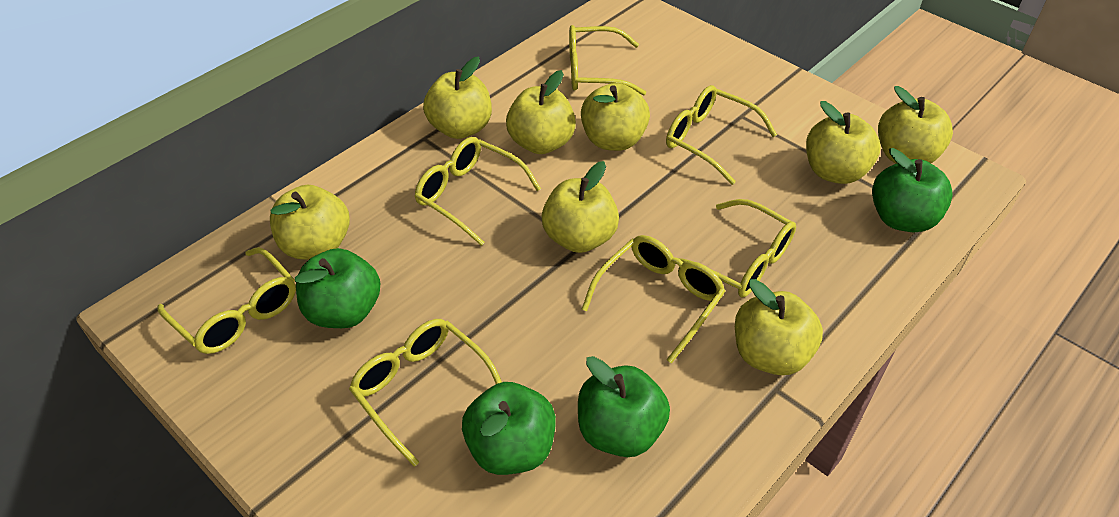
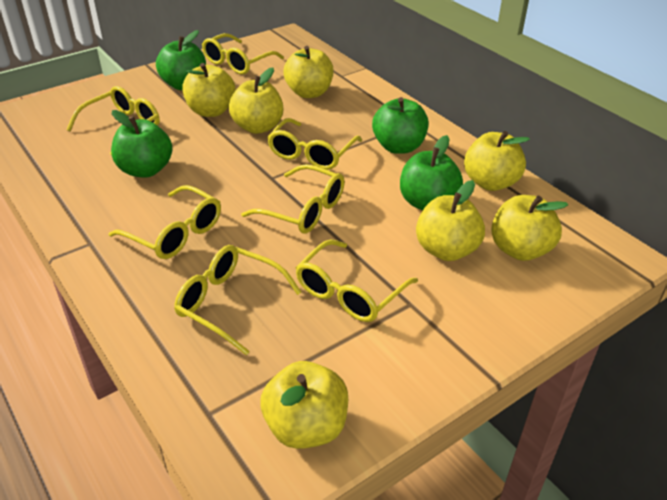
yellow apple: [270,185,350,260] [423,57,492,139] [506,70,576,154] [542,161,619,253] [581,83,650,151] [735,279,823,375] [806,101,880,184] [878,86,953,163] = 8 -> [182,63,235,117] [229,67,283,134] [260,361,348,449] [283,46,334,98] [416,180,485,261] [464,131,530,191] [491,195,568,261] = 7

